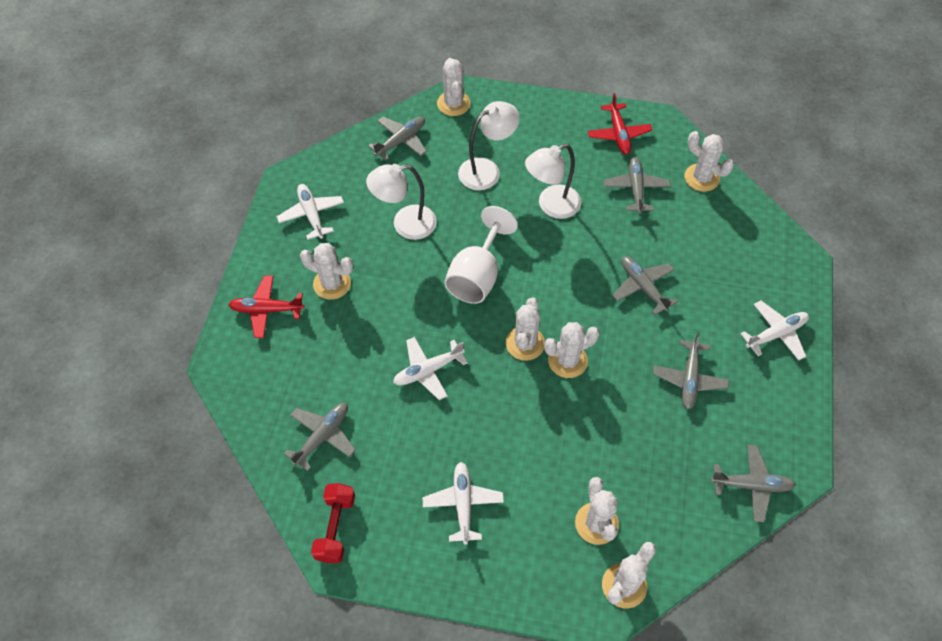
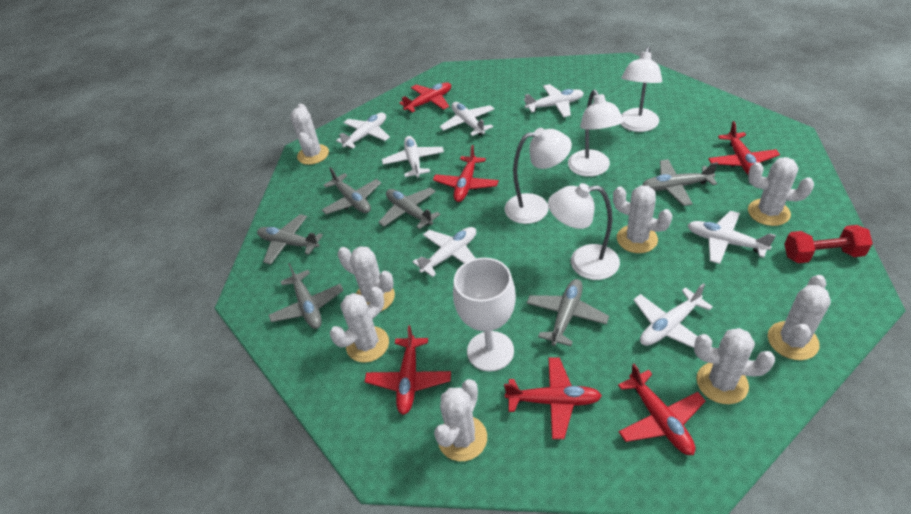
red plane: [229,276,304,338] [588,93,652,154] = 2 -> [365,325,451,415] [399,82,451,113] [433,145,499,202] [504,358,602,439] [618,364,706,455] [708,121,780,175] = 6
white cactus: [300,243,353,300] [437,58,471,116] [506,297,545,361] [544,322,600,378] [575,477,619,545] [602,542,656,609] [684,131,734,192] = 7 -> [290,104,329,165] [330,287,389,363] [338,246,395,311] [434,379,487,461] [613,185,672,253] [694,328,775,404] [748,157,814,226] [768,275,831,360] = 8
white lamp: [366,164,437,240] [458,101,520,190] [525,144,581,219] = 3 -> [505,128,572,224] [548,183,620,280] [568,90,624,177] [621,47,662,132] = 4
white plane: [276,184,344,240] [393,337,468,400] [423,462,504,545] [740,300,809,361] = 4 -> [336,113,390,149] [382,136,444,178] [413,227,476,277] [440,102,494,136] [524,84,584,117] [633,283,713,348] [688,211,776,264] = 7

